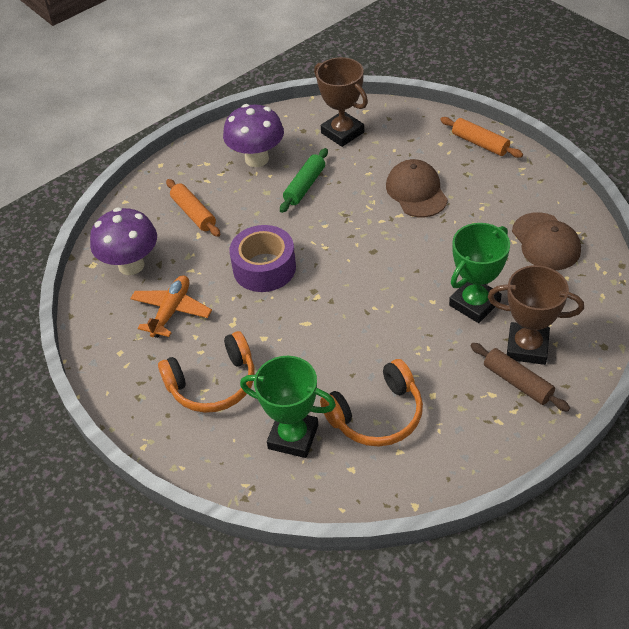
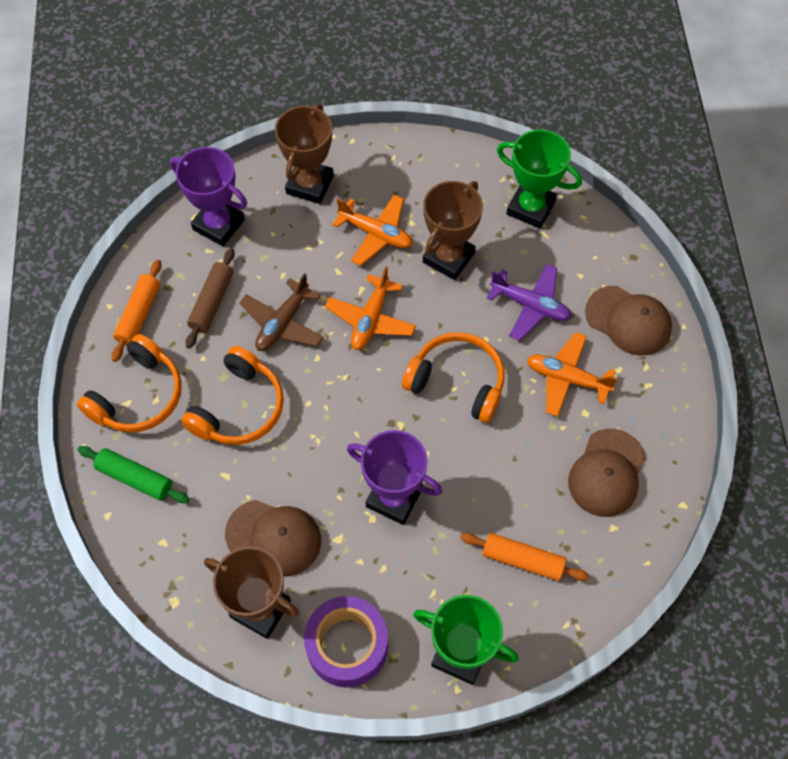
brown cap: [386,159,448,218] [512,212,581,270] = 2 -> [225,500,321,577] [568,429,646,517] [585,286,672,356] = 3
brown plane: none = 0 -> [239,273,324,351] = 1
brown trophy: [314,57,368,147] [488,265,584,365] = 2 -> [204,547,299,639] [275,104,334,204] [423,181,483,280] = 3
orange headphones: [158,331,254,413] [320,359,423,446] = 2 -> [77,334,182,432] [181,346,284,445] [402,332,504,423] = 3
orange plane: [130,275,212,338] = 1 -> [325,266,416,350] [332,194,413,266] [527,332,618,417] = 3
purple mushroom: [90,208,157,275] [223,104,284,167] = 2 -> none = 0
purple plane: none = 0 -> [487,264,571,341] = 1
purple trophy: none = 0 -> [170,147,247,246] [347,430,442,525] = 2

